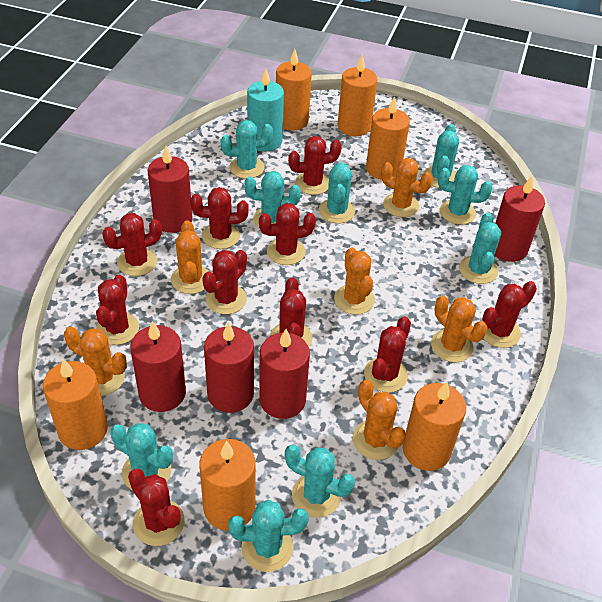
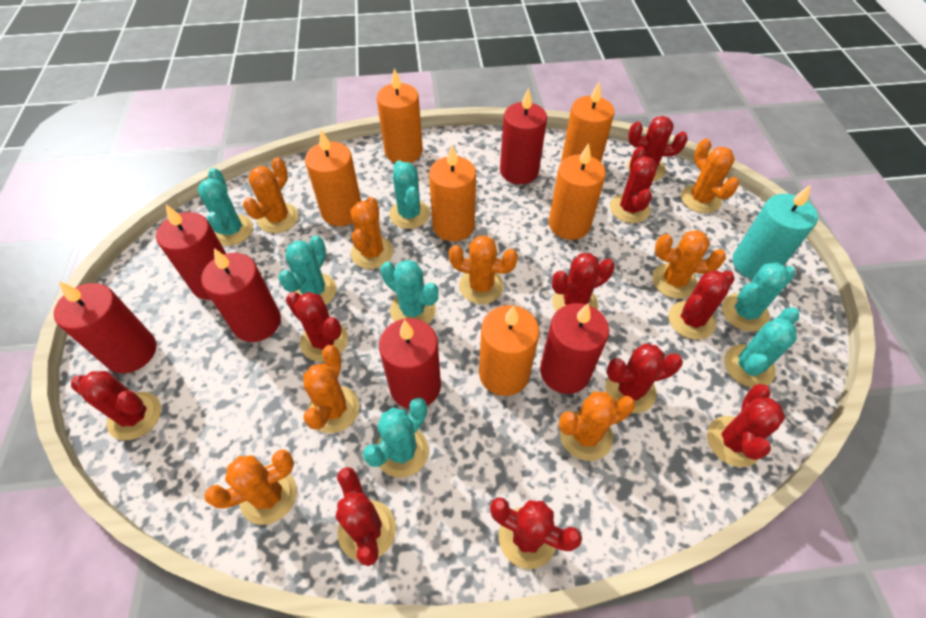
orange cactus: [64,327,127,396] [171,220,208,294] [334,247,375,315] [353,380,406,460] [381,158,433,217] [431,296,488,362] = 6 -> [204,450,297,525] [243,157,298,233] [303,345,360,433] [351,197,393,269] [449,235,518,304] [559,391,635,461] [652,230,726,299] [681,139,739,213] = 8
red candle: [130,321,186,412] [148,146,193,233] [204,322,254,413] [259,329,310,419] [495,176,545,262] = 5 -> [54,281,156,373] [156,205,226,300] [201,248,281,342] [379,318,441,409] [500,88,547,184] [540,303,609,394] = 6
turquoise cactus: [110,423,173,490] [220,120,273,179] [228,500,308,572] [244,171,301,228] [285,445,355,518] [319,162,355,223] [423,124,459,188] [438,165,492,225] [459,213,501,284] = 9 -> [197,168,253,246] [278,235,336,305] [363,398,429,478] [380,260,439,324] [389,160,430,229] [722,263,795,332] [724,308,799,388] = 7

